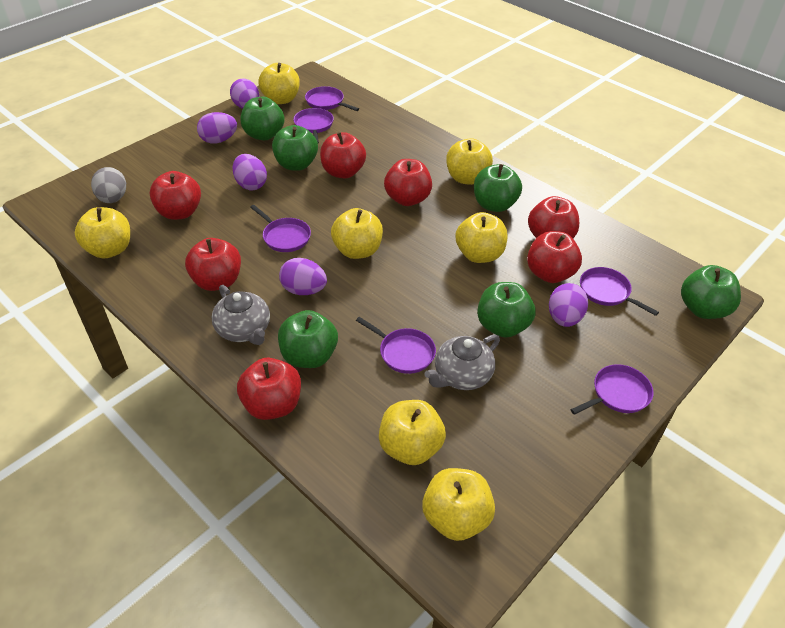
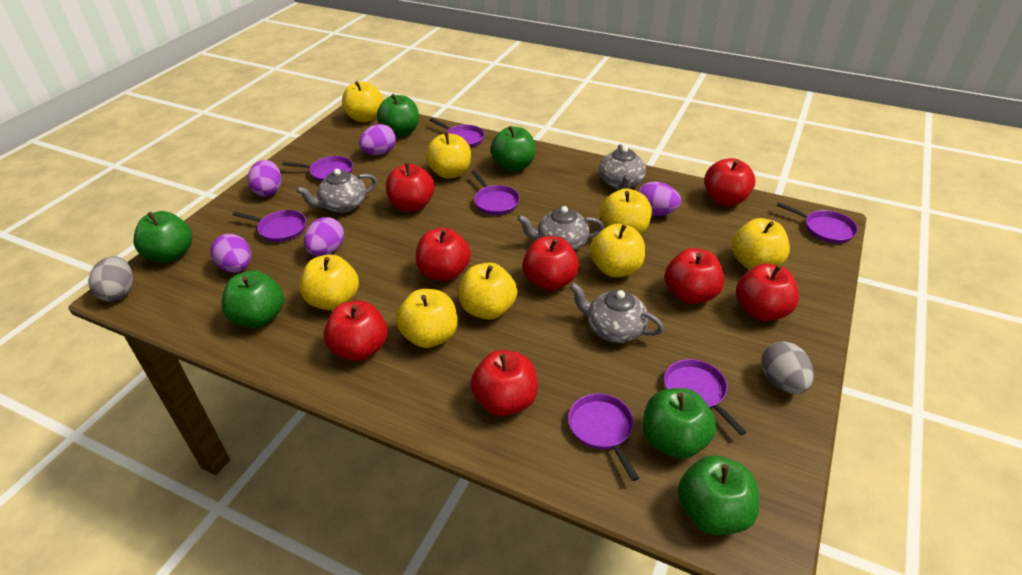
grey egg: [91,167,126,203] = 1 -> [88,256,133,301] [761,341,813,394] = 2
grey teapot: [211,285,270,345] [424,334,500,390] = 2 -> [296,169,377,213] [517,206,604,251] [570,283,664,343] [599,144,646,189] = 4
purple pan: [250,205,311,252] [293,108,334,143] [305,86,359,111] [356,317,436,374] [570,364,654,415] [580,267,659,316] = 6 -> [232,210,306,242] [282,156,353,182] [429,118,485,148] [471,170,520,215] [568,393,639,481] [664,359,747,436] [777,202,858,243] = 7
red apple: [150,171,201,220] [185,238,241,291] [237,358,301,420] [320,132,366,178] [384,159,432,206] [527,231,582,283] [528,196,579,238] = 7 -> [324,301,388,361] [386,163,435,212] [416,228,471,281] [470,350,538,416] [522,236,579,291] [665,248,724,304] [704,158,755,207] [736,263,799,321] = 8
yellow apple: [75,207,130,258] [259,63,300,104] [331,208,383,259] [379,400,446,465] [422,468,495,541] [446,138,493,185] [455,212,508,263] = 7 -> [299,254,359,310] [342,81,383,122] [396,289,457,348] [425,132,471,179] [459,263,517,320] [590,224,645,277] [600,188,652,235] [731,218,790,270] = 8

